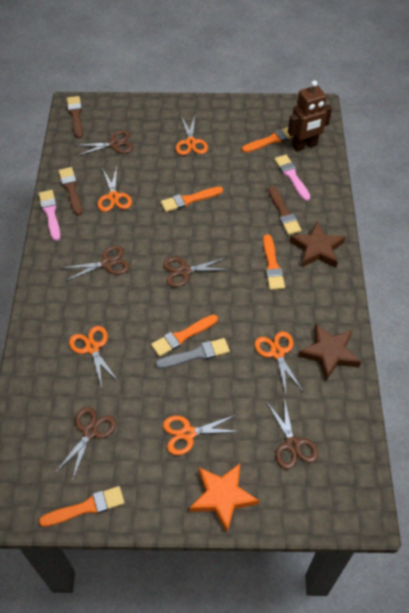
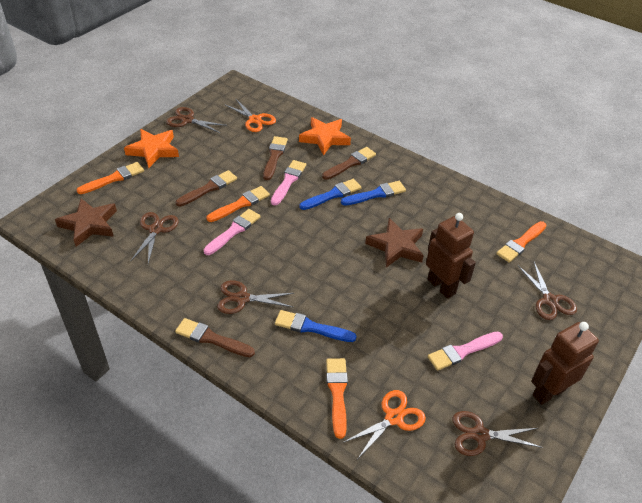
blue brush: none = 0 -> [275,310,356,342] [299,179,362,210] [341,181,406,206] = 3
brown brush: [59,167,82,216] [67,96,83,138] [268,186,302,235] = 3 -> [175,318,255,357] [176,170,237,207] [263,136,288,180] [322,147,376,180] = 4
brown robot: [288,80,332,152] = 1 -> [426,213,476,299] [531,322,599,405] = 2
grey brush: [156,338,230,369] = 1 -> none = 0
orange brush: [39,486,125,527] [151,315,218,357] [161,187,223,212] [242,127,293,153] [263,234,285,290] = 5 -> [77,162,144,194] [207,186,270,222] [326,358,348,439] [496,221,547,263] = 4
orange scissors: [69,326,118,388] [98,166,132,212] [163,415,241,455] [176,116,208,155] [255,331,303,394] = 5 -> [224,98,276,132] [342,390,426,458] = 2
orange star: [190,464,259,533] = 1 -> [124,129,179,168] [299,117,351,155] = 2
pink brush: [39,190,61,241] [274,155,310,201] = 2 -> [203,209,260,255] [271,160,306,206] [428,331,503,371] = 3

